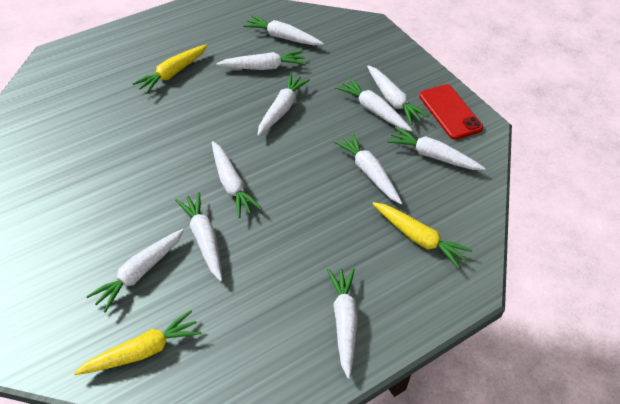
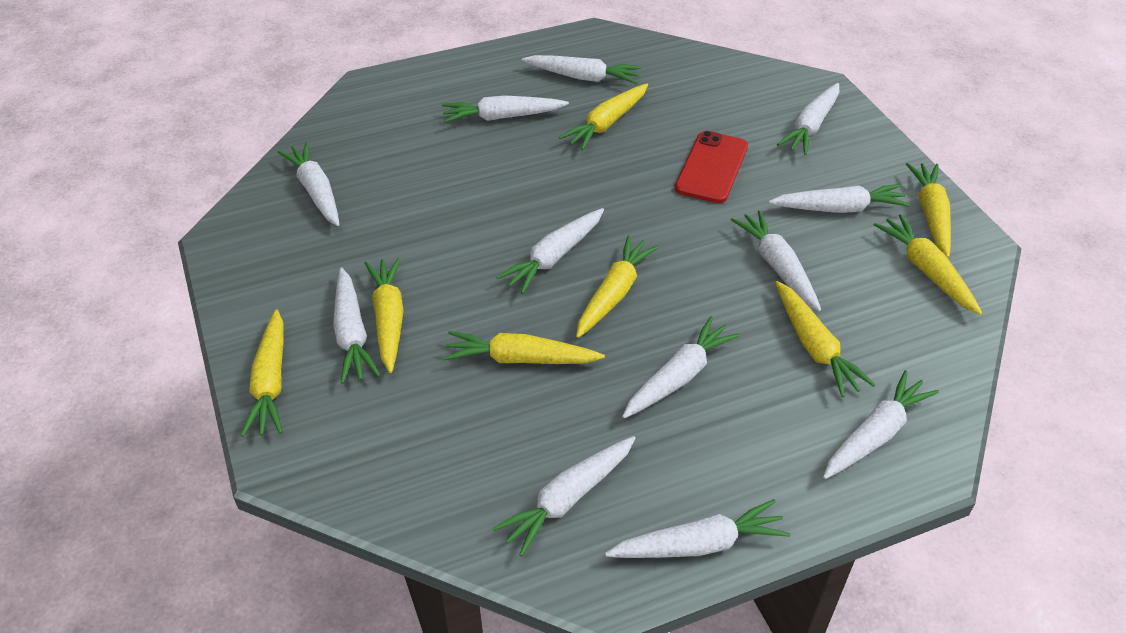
white carrot: [86,229,184,313] [175,192,222,281] [212,141,262,218] [216,51,306,70] [243,15,324,46] [257,73,310,136] [327,268,358,379] [334,133,402,204] [335,78,412,131] [367,65,429,125] [387,127,485,170] = 11 -> [278,142,340,226] [333,267,380,384] [442,95,569,123] [492,436,636,557] [496,208,604,294] [522,55,642,84] [605,499,790,558] [622,316,741,418] [731,210,821,311] [769,184,910,213] [777,83,839,155] [823,370,939,479] = 12
yellow carrot: [74,310,201,375] [132,44,207,94] [372,202,472,268] = 3 -> [241,309,283,437] [365,257,404,373] [443,331,605,364] [559,84,648,150] [576,235,659,338] [775,281,875,397] [874,214,982,315] [906,163,951,258] = 8

